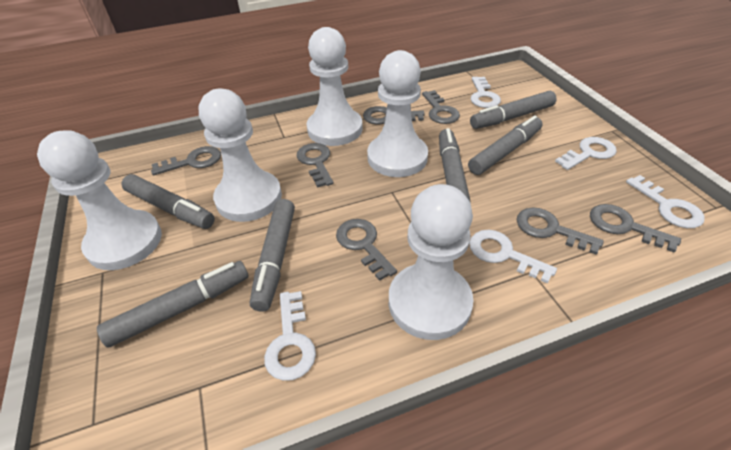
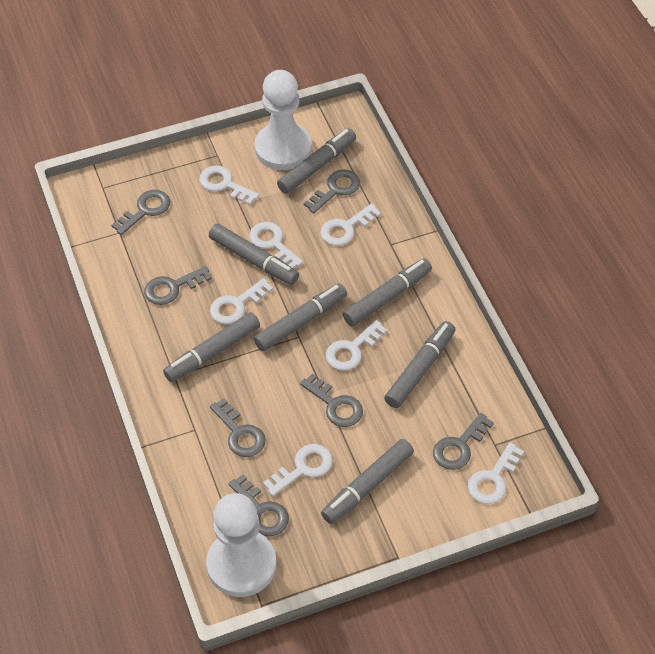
grey marker: [97,261,249,348] [121,174,215,229] [250,199,295,312] [439,128,471,203] [468,115,543,175] [470,91,557,129] = 6 -> [163,312,260,382] [209,223,299,285] [254,283,347,351] [277,128,356,194] [321,439,414,524] [343,258,432,326] [384,321,456,408] = 7
white key: [264,291,316,381] [469,230,557,284] [471,77,501,108] [555,137,617,170] [626,175,705,228] = 5 -> [199,166,259,205] [210,278,273,324] [249,222,303,268] [263,444,333,496] [320,203,381,246] [326,320,387,371] [468,442,524,504] = 7
white pawn: [37,130,162,270] [199,88,282,222] [306,27,363,146] [367,50,428,177] [389,184,474,340] = 5 -> [206,493,276,597] [255,70,312,170] = 2

